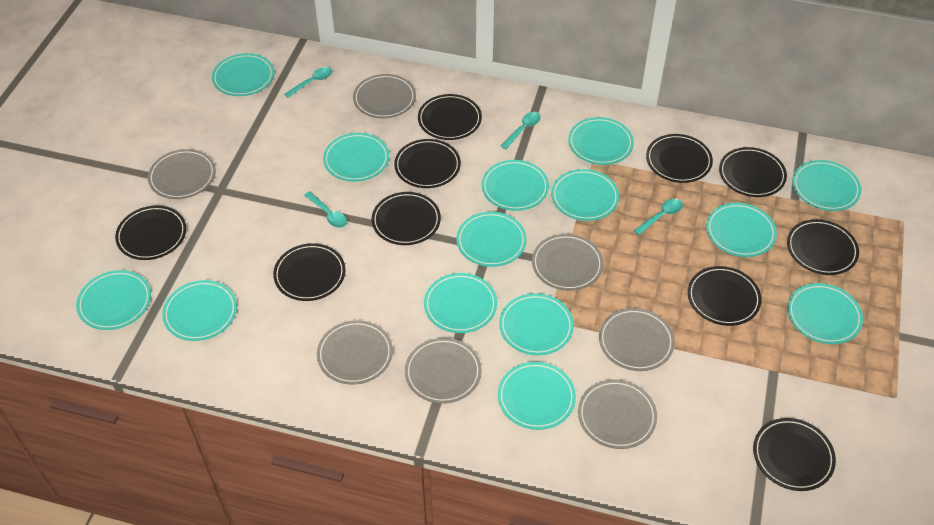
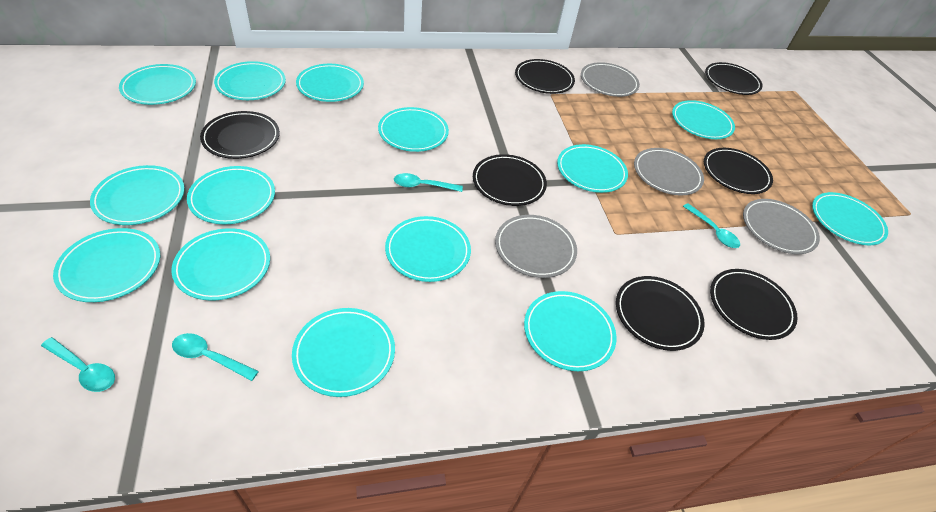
black plate: [115,205,186,260] [273,243,346,301] [372,192,441,245] [394,139,461,188] [418,94,482,140] [646,134,713,183] [688,266,761,326] [719,147,787,197] [753,418,836,491] [787,219,859,275] = 10 -> [200,111,280,159] [473,154,547,206] [515,59,575,94] [616,276,705,351] [704,148,773,194] [705,62,763,95] [710,269,798,340] = 7
grey plate: [148,149,216,199] [317,320,393,385] [353,74,416,119] [405,338,482,404] [532,234,603,291] [578,380,657,449] [599,308,675,371] = 7 -> [495,215,577,278] [581,62,640,97] [634,148,704,196] [743,199,820,254] = 4

